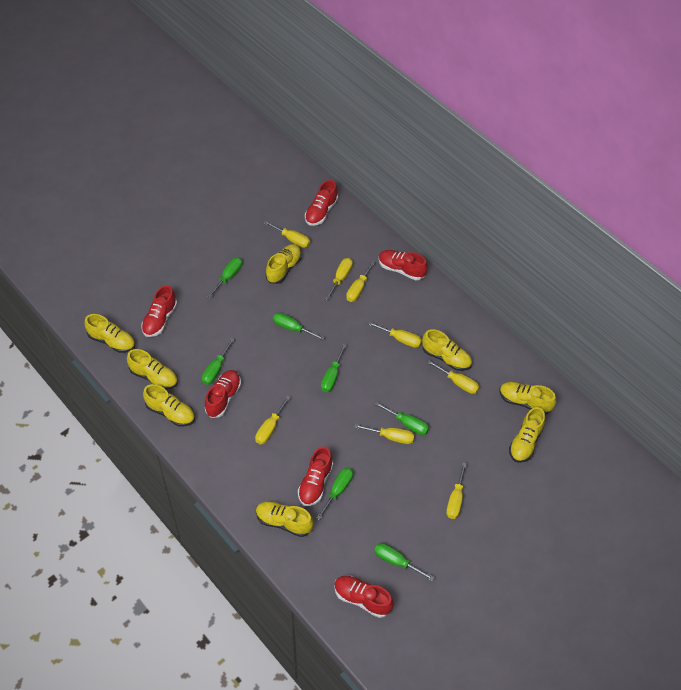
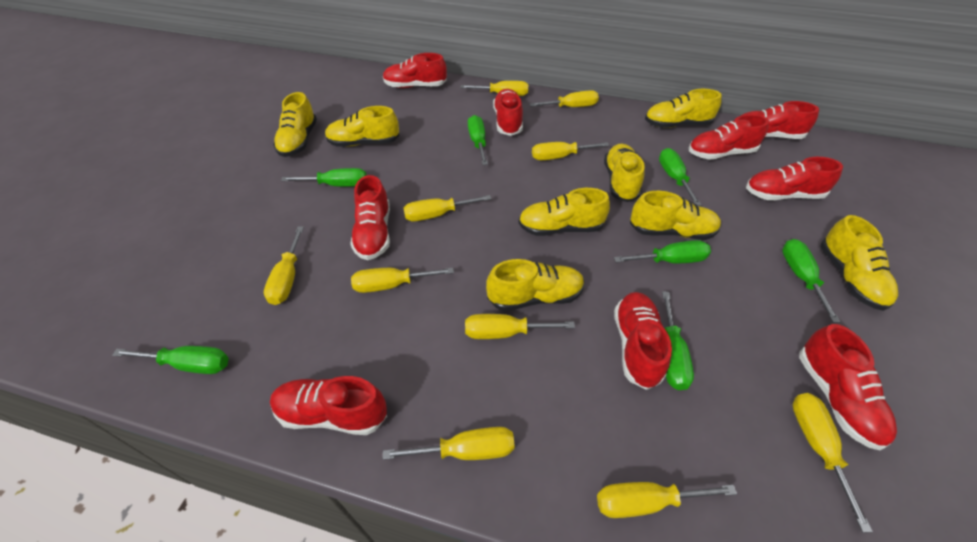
red shoe: [141,285,177,337] [205,370,241,418] [298,447,333,506] [305,180,338,226] [334,576,394,618] [378,250,428,280] = 6 -> [270,376,387,435] [350,175,390,260] [383,53,447,88] [493,89,523,136] [614,292,672,390] [689,114,769,160] [743,101,819,139] [746,157,843,200] [799,324,897,450] = 9
yellow screwdriver: [255,396,291,445] [264,221,310,248] [325,258,353,300] [346,260,375,302] [354,424,415,444] [368,321,422,348] [427,360,479,394] [446,462,467,519] = 8 -> [264,226,304,305] [351,268,454,293] [383,427,515,460] [403,195,491,221] [460,81,528,96] [465,314,575,339] [530,90,599,107] [532,142,609,160] [597,482,737,518] [793,393,873,533] = 10

